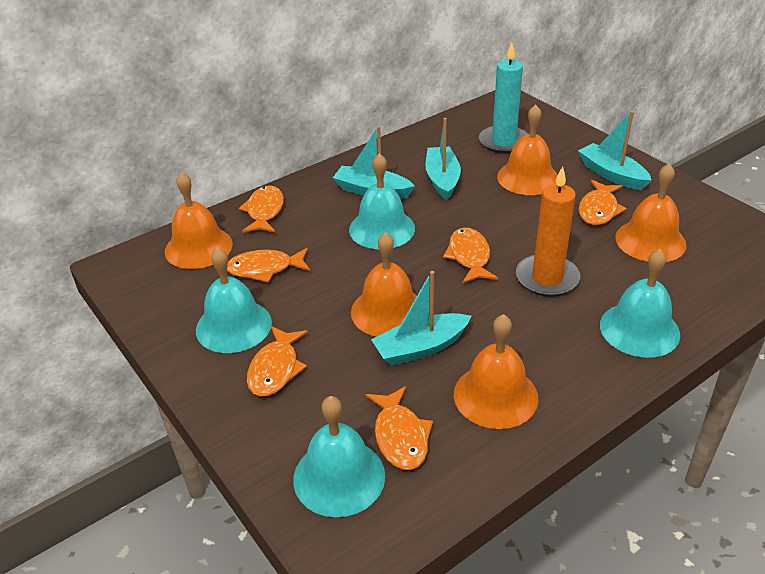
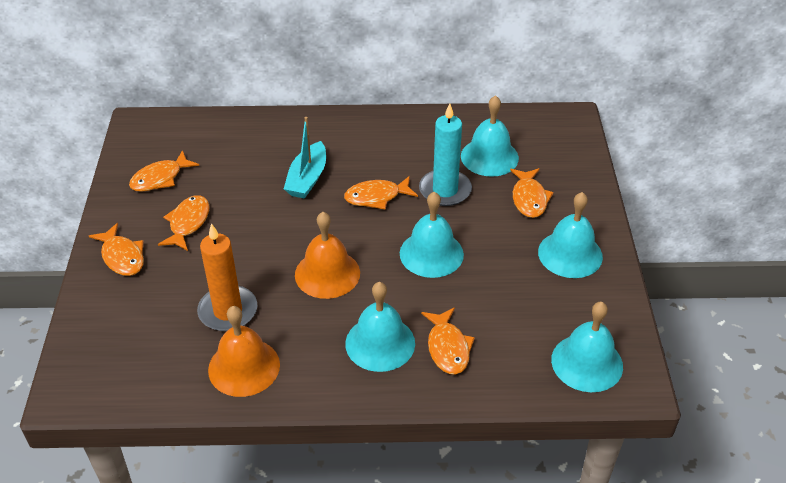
orange bell: [165,172,233,269] [351,232,417,337] [454,314,538,429] [497,105,558,195] [615,163,686,262] = 5 -> [208,306,280,397] [295,212,360,299] = 2
turquoise bell: [196,247,272,353] [293,396,385,517] [349,153,415,249] [600,249,680,358] = 4 -> [345,282,415,372] [400,192,464,278] [461,95,519,177] [538,192,603,278] [551,302,623,392] = 5
turquoise boat: [333,126,415,199] [371,271,471,366] [425,118,461,200] [578,111,651,190] = 4 -> [284,117,326,199] = 1

